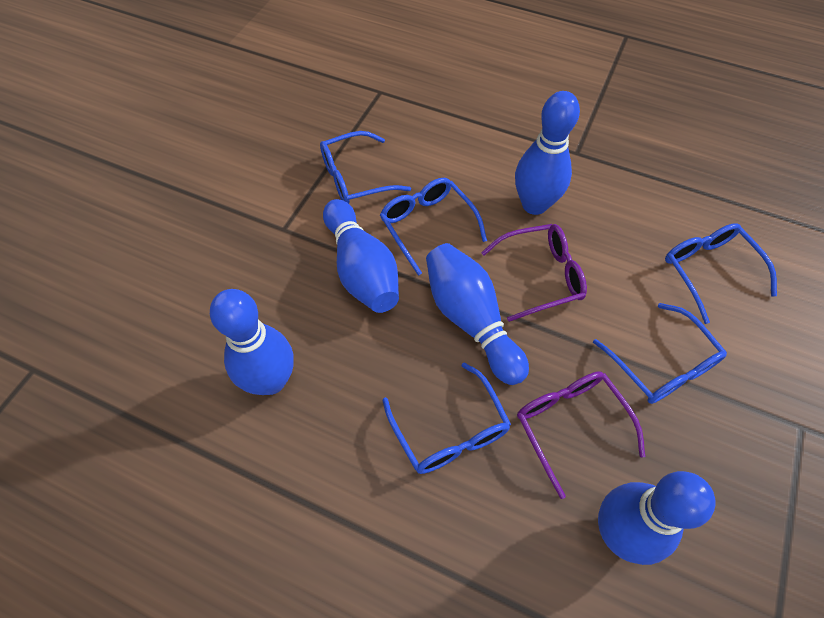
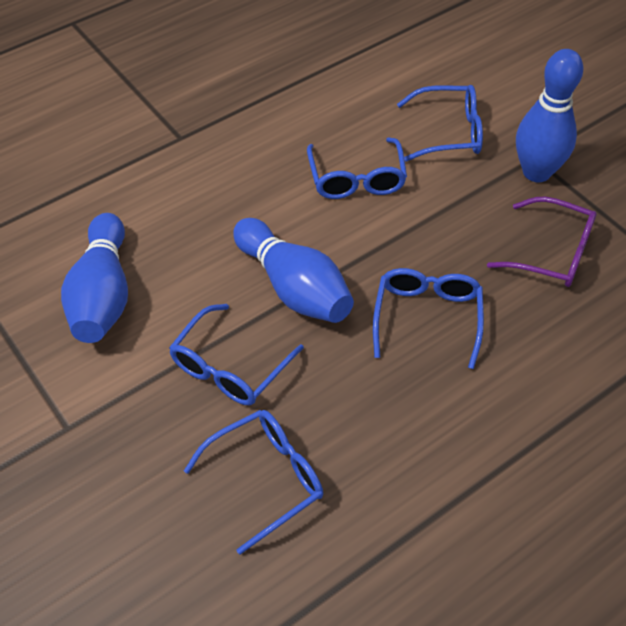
blue bowling pin: [210,289,294,395] [323,199,399,313] [426,243,529,385] [515,91,580,215] [598,471,716,565] = 5 -> [61,213,128,343] [233,218,354,323] [516,49,583,182] = 3
purple glasses: [481,224,587,322] [517,371,645,499] = 2 -> [487,197,597,287] = 1

